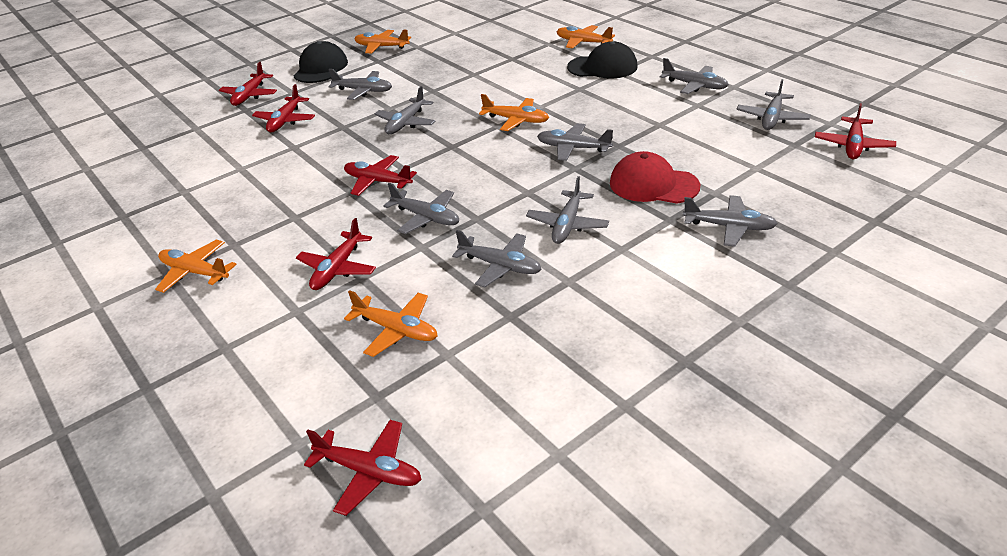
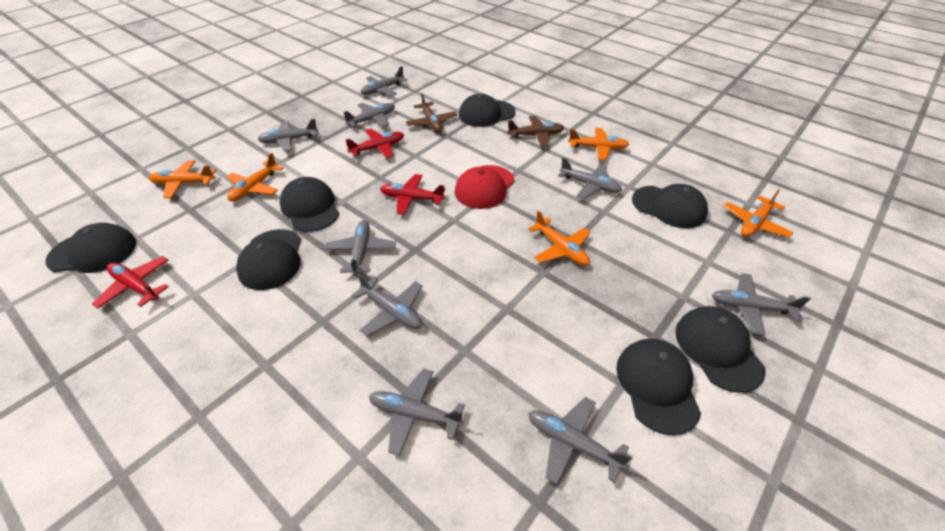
black cap: [294,41,348,83] [567,41,638,79] = 2 -> [45,223,136,273] [236,229,301,290] [279,177,339,232] [459,93,516,127] [616,339,701,435] [632,184,708,228] [675,306,766,393] = 7
brown plane: none = 0 -> [406,93,457,133] [507,116,564,146] = 2
red plane: [219,62,277,106] [252,84,315,132] [296,218,376,290] [304,420,422,516] [344,155,417,196] [815,103,896,159] = 6 -> [92,256,169,308] [346,129,404,158] [380,174,445,215] = 3

